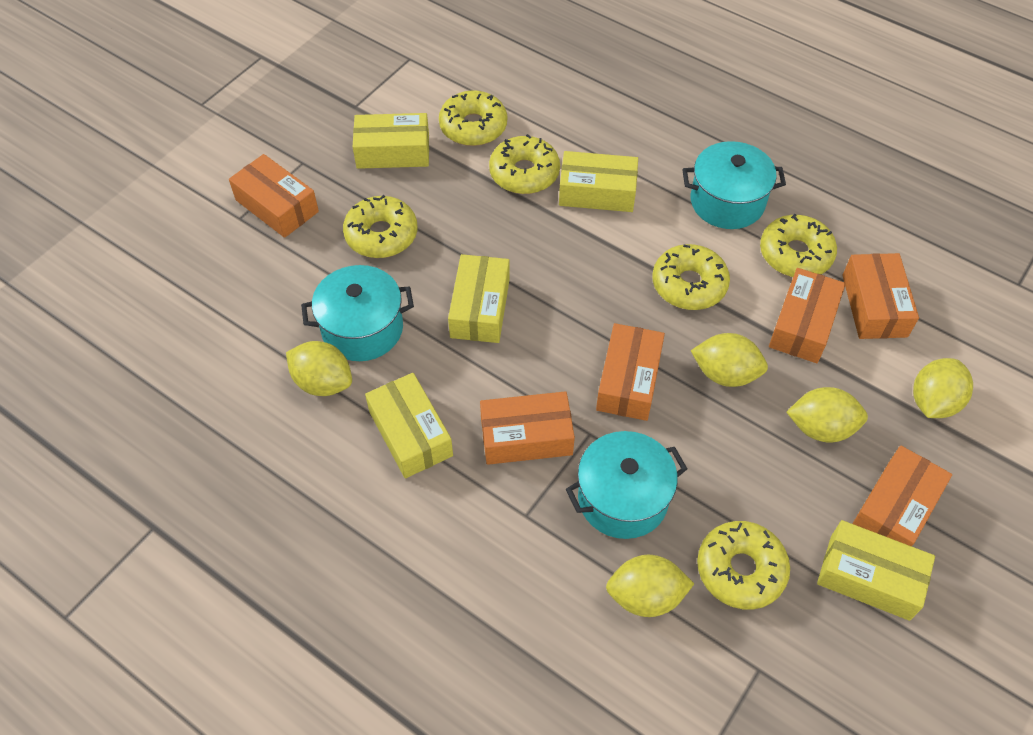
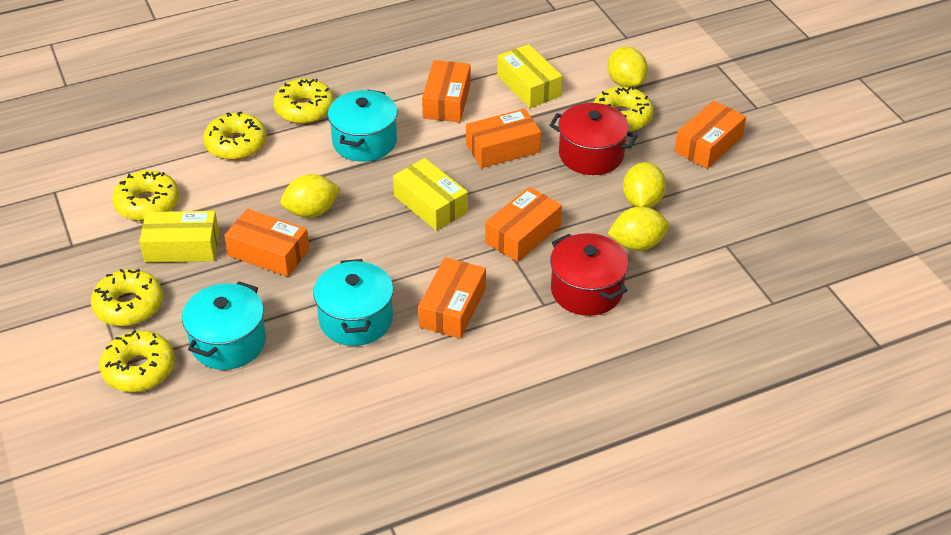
red pot: none = 0 -> [549,103,638,175] [550,233,629,316] = 2
yellow box: [353,113,429,169] [365,373,453,478] [448,254,510,343] [559,151,638,212] [817,520,935,621] = 5 -> [139,211,219,263] [393,158,468,231] [497,44,562,108] = 3
yellow lemon: [286,341,352,396] [606,555,694,617] [691,333,768,387] [786,387,868,443] [913,358,973,418] = 5 -> [280,174,341,218] [607,47,648,88] [607,207,669,251] [623,162,666,208] = 4

